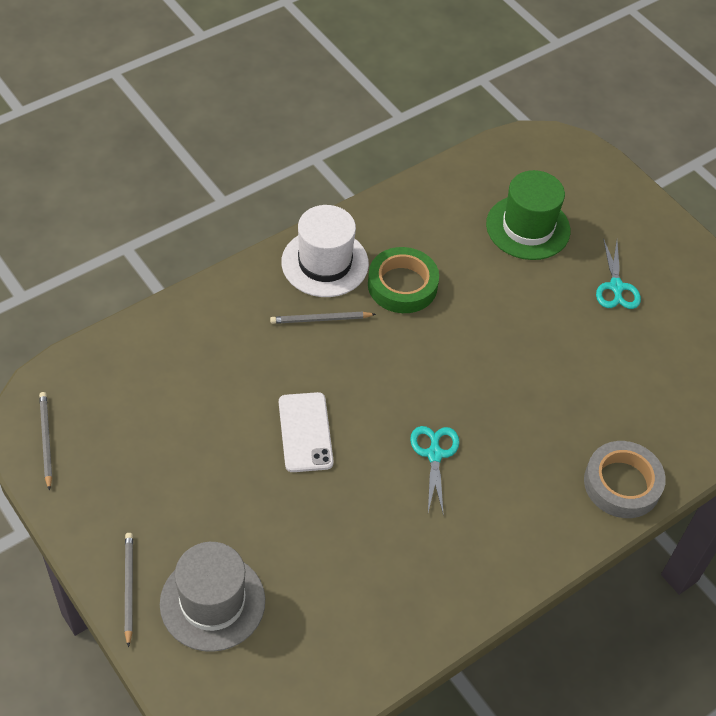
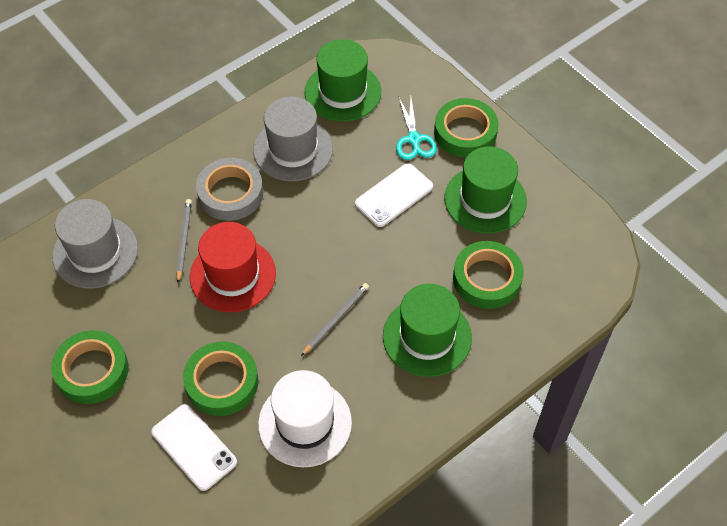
green hat: [486,170,570,260] = 1 -> [305,39,381,122] [383,284,472,377] [444,147,527,234] = 3
green tape: [368,247,439,313] = 1 -> [51,330,129,404] [183,342,258,416] [434,98,499,158] [453,241,524,309] = 4
grey hat: [160,542,265,652] = 1 -> [52,199,138,289] [253,96,333,181] = 2
grey pencil: [39,392,52,491] [124,533,133,647] [270,311,376,324] = 3 -> [176,199,192,283] [301,283,369,356] = 2
red hat: none = 0 -> [190,222,276,312] = 1
turquoise scissors: [410,426,460,516] [596,238,641,309] = 2 -> [396,97,437,160] = 1
white phone: [279,392,334,472] = 1 -> [151,404,237,491] [355,163,433,227] = 2

